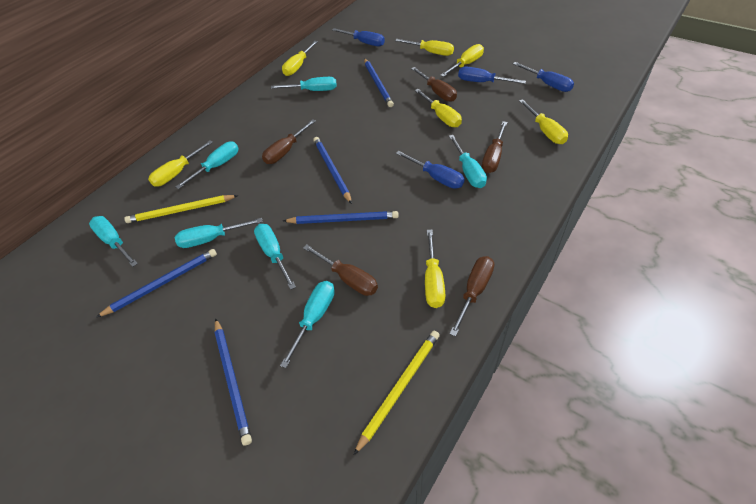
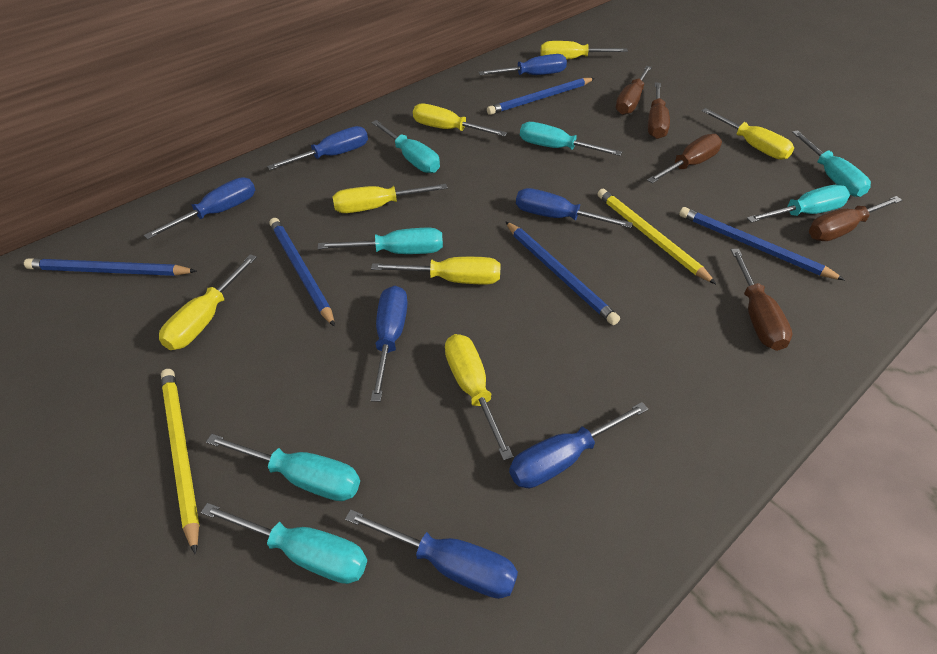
blue screwdriver: [332,28,385,46] [396,151,465,189] [458,67,526,84] [513,62,574,92] = 4 -> [144,177,255,239] [267,126,368,170] [345,509,518,599] [371,286,408,402] [479,54,567,75] [509,402,648,488] [516,188,633,228] = 7

